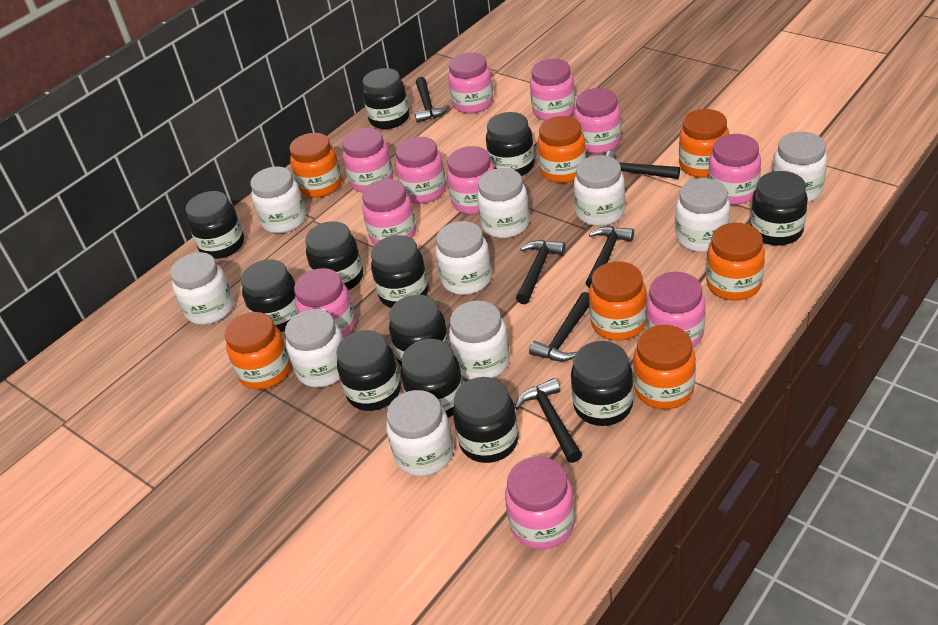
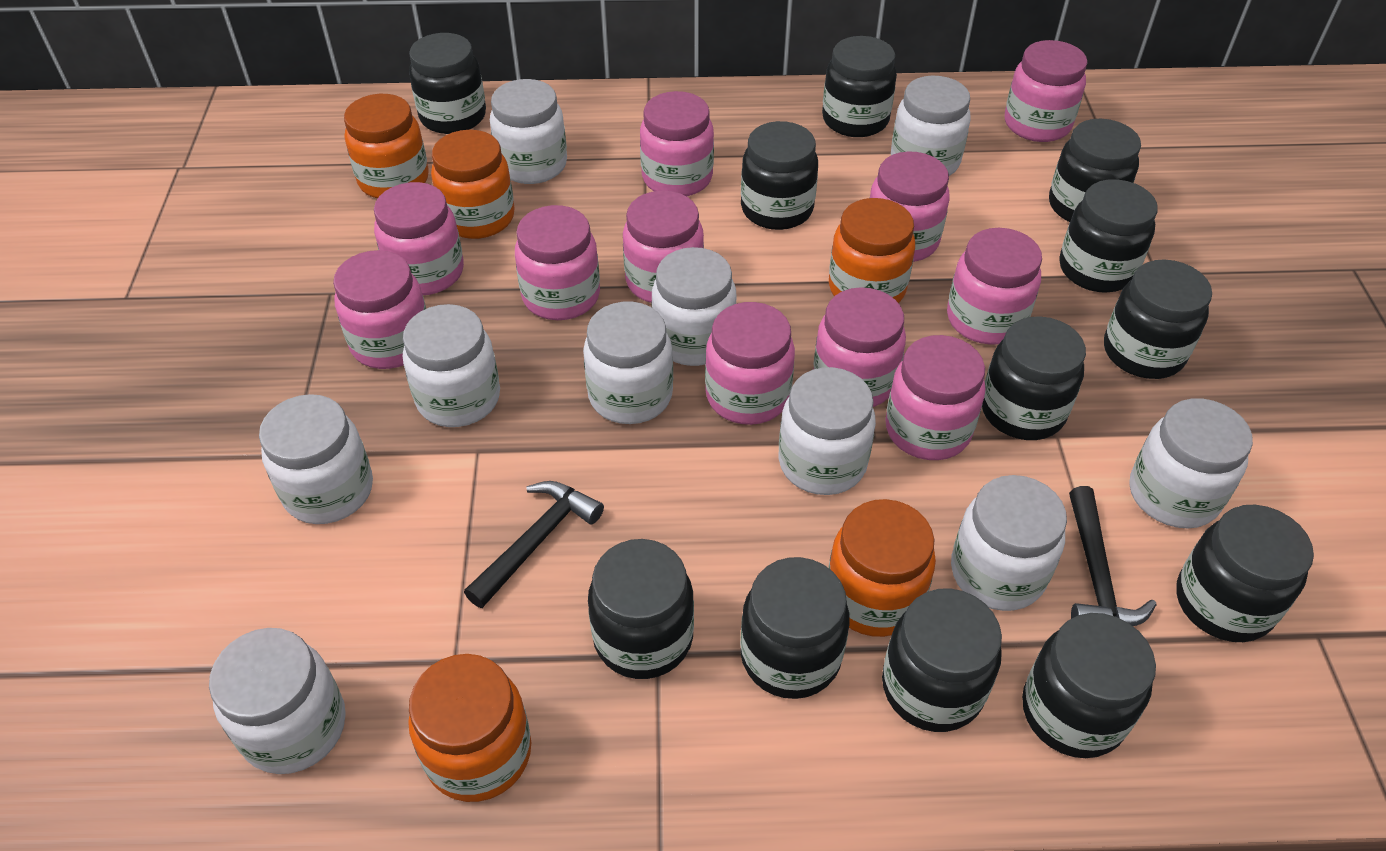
black hammer: [415,77,450,123] [515,378,582,463] [516,240,565,304] [529,292,589,361] [586,226,634,288] [605,151,680,179] = 6 -> [464,481,604,608] [1069,486,1157,626] = 2
orange jar: [225,312,291,390] [289,133,342,198] [537,116,586,183] [589,261,647,341] [633,325,696,409] [679,109,729,178] [706,223,765,300] = 7 -> [344,94,429,198] [408,654,531,802] [431,130,515,239] [828,499,936,637] [829,198,915,303] = 5

